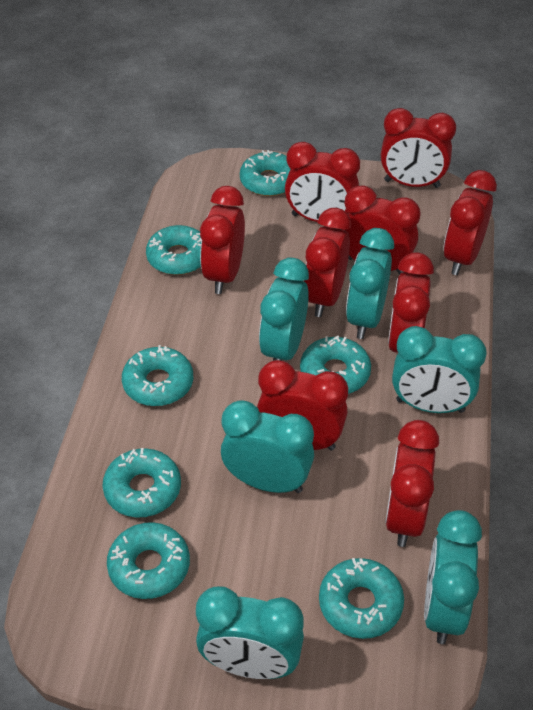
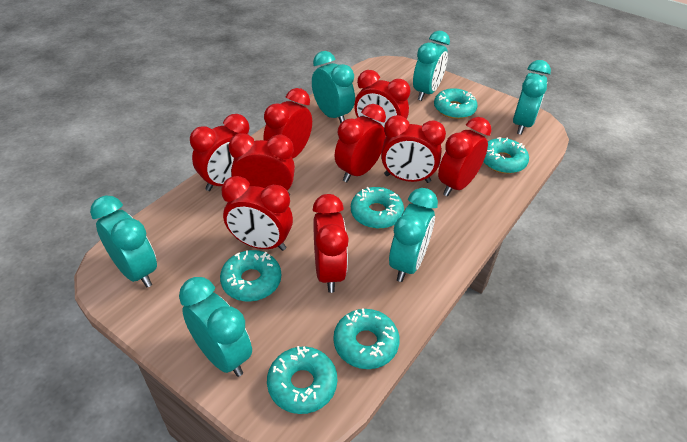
turquoise donut: [102,448,181,518] [107,522,190,599] [122,345,193,406] [146,225,202,275] [240,150,290,196] [300,336,371,394] [319,558,404,639] = 7 -> [220,250,281,301] [267,346,337,414] [333,309,400,369] [351,187,404,229] [434,88,477,119] [483,137,529,174] = 6

